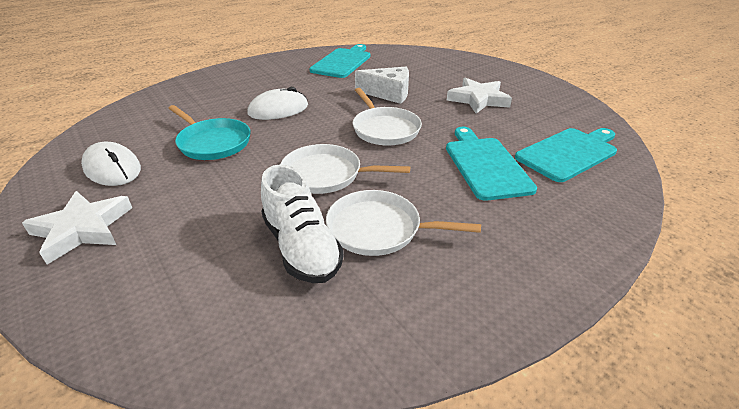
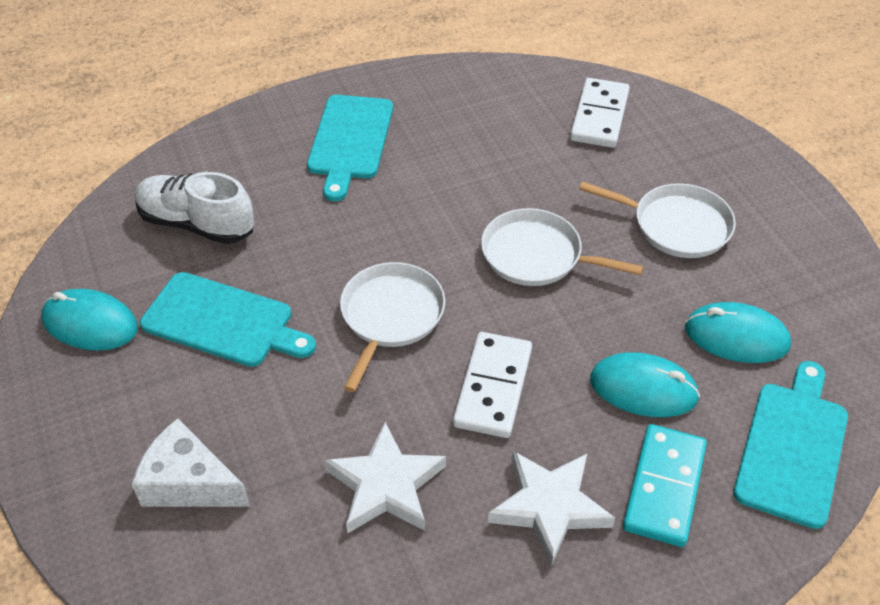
turquoise domino: none = 0 -> [623,424,707,547] = 1
turquoise mouse: none = 0 -> [42,289,138,351] [590,352,700,417] [685,302,791,363] = 3
turquoise pan: [168,105,251,160] = 1 -> none = 0
white domino: none = 0 -> [453,332,532,438] [570,78,630,148] = 2
white mouse: [81,142,141,186] [247,87,308,120] = 2 -> none = 0

